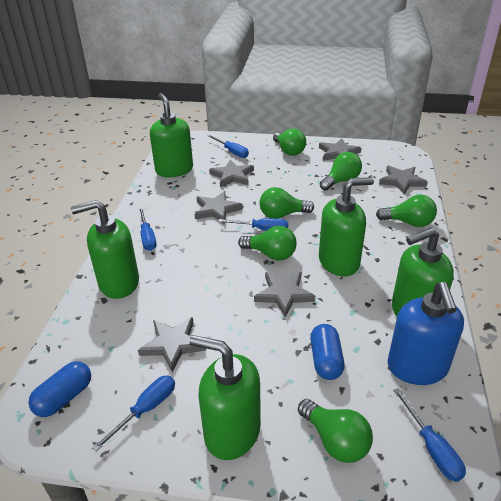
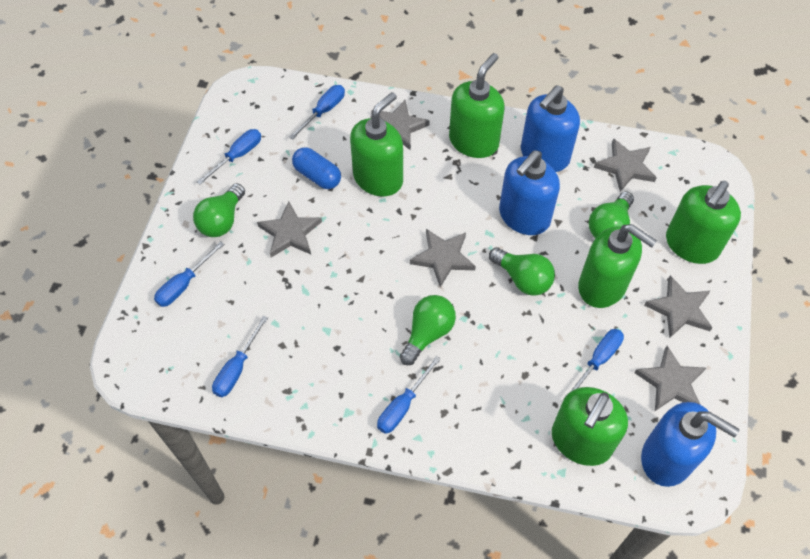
blue capsule: [28,361,91,417] [310,324,345,380] = 2 -> [292,147,341,189] = 1
blue screwdriver: [92,375,175,452] [139,207,157,251] [208,135,249,158] [218,218,288,231] [393,388,466,482] = 5 -> [154,241,224,307] [197,129,261,185] [212,316,268,397] [289,85,345,140] [377,356,441,434] [564,329,624,398] = 6
blue soap dispenser: [388,282,464,385] = 1 -> [499,150,560,235] [521,85,580,172] [641,402,740,487] = 3
green light bulb: [238,226,297,261] [260,187,314,219] [273,128,306,156] [298,399,373,463] [320,152,362,191] [376,195,437,227] = 6 -> [193,183,245,237] [400,295,456,365] [489,247,555,296] [589,192,634,238] = 4

